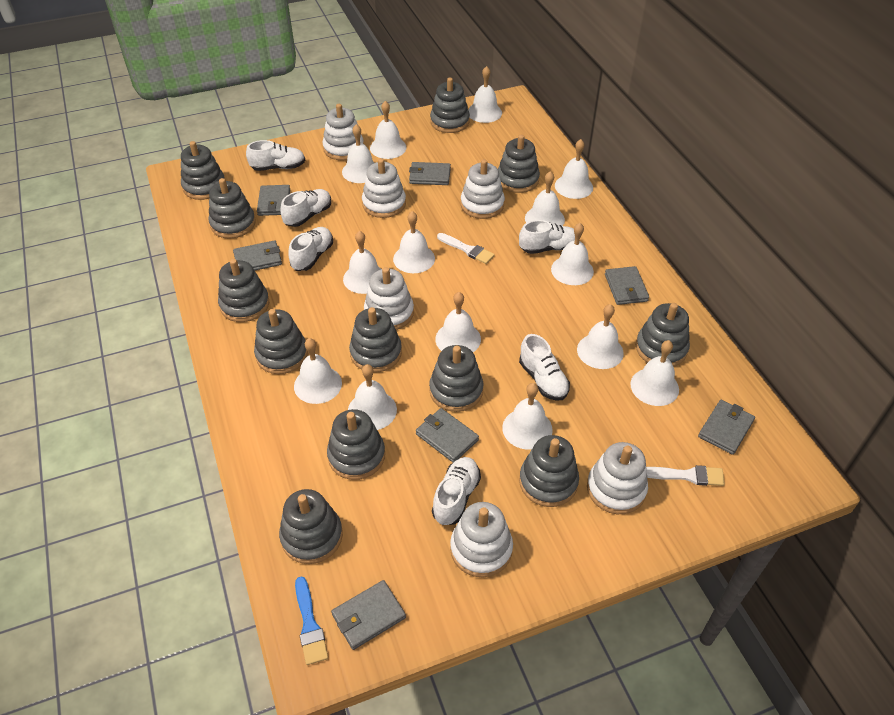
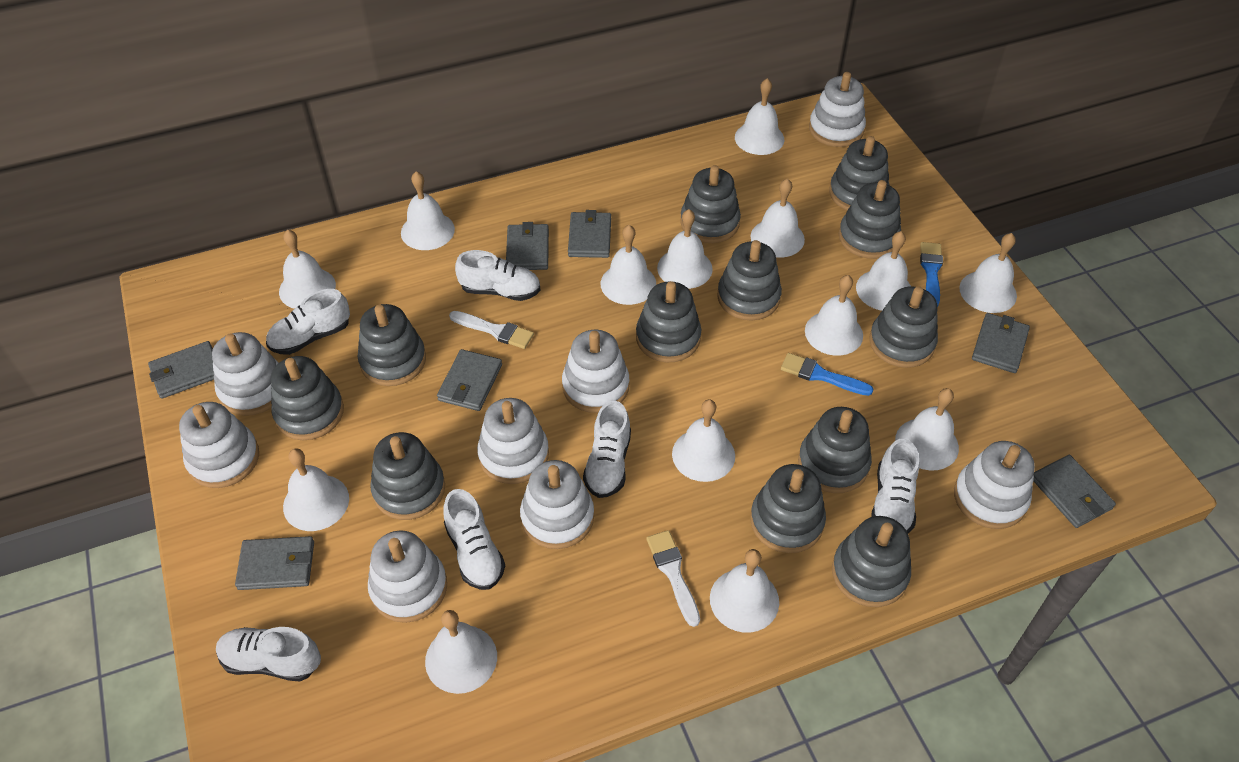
blue brush: [295,576,328,665] = 1 -> [781,353,874,396] [920,242,943,307] = 2
white stacking toy: [322,104,364,160] [362,158,406,218] [364,267,414,330] [450,502,513,577] [461,159,505,219] [587,442,648,514] = 6 -> [179,402,259,488] [212,332,278,416] [368,531,447,623] [477,398,549,484] [520,460,594,549] [562,330,629,413] [809,72,866,147] [954,441,1035,529] = 8

